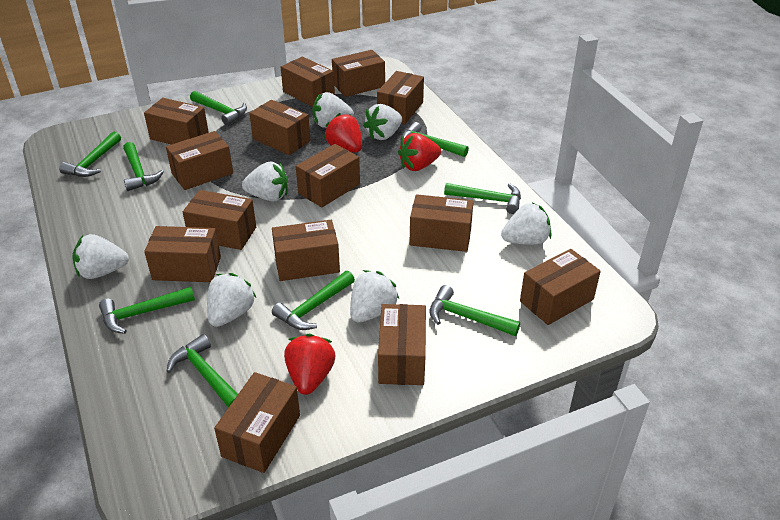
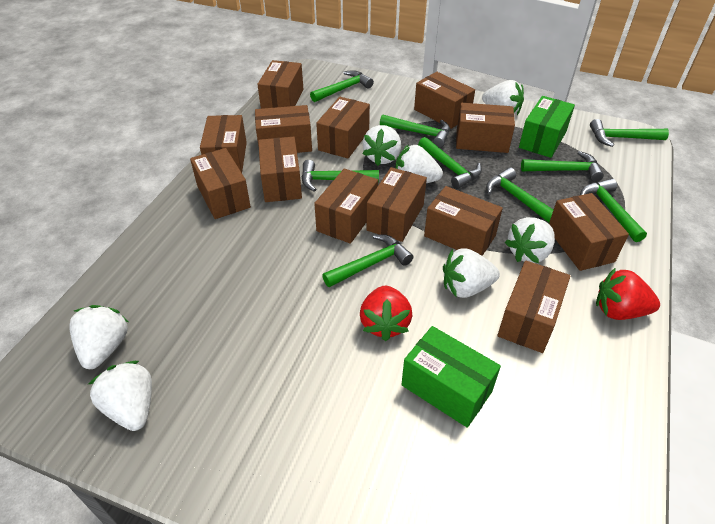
brown box: [144,98,209,145] [144,226,221,282] [166,131,233,190] [183,190,256,250] [214,372,300,473] [249,100,311,155] [272,220,340,281] [281,57,335,107] [296,144,360,207] [332,50,385,97] [377,71,424,124] [378,304,426,385] [409,194,474,252] [520,249,601,325] = 14 -> [190,148,251,219] [200,115,247,173] [255,105,312,153] [257,60,303,109] [258,137,302,202] [314,169,378,244] [316,97,370,158] [366,167,427,242] [414,72,475,129] [424,186,503,256] [456,103,515,153] [498,260,571,353] [549,193,629,271] = 13
green box: none = 0 -> [401,326,501,428] [519,96,575,158] = 2
red strawberry: [284,333,336,395] [324,113,362,152] [398,133,441,171] = 3 -> [360,285,413,341] [596,268,660,320] = 2

